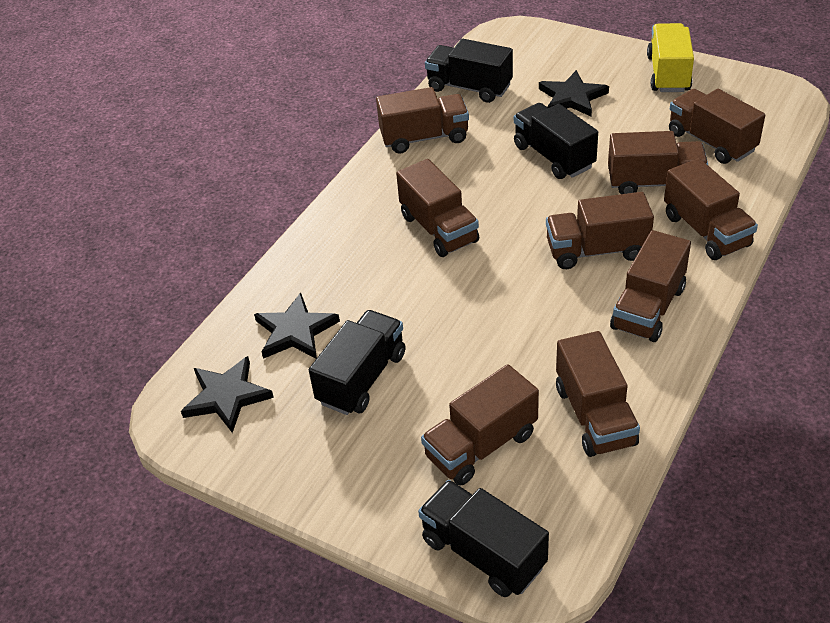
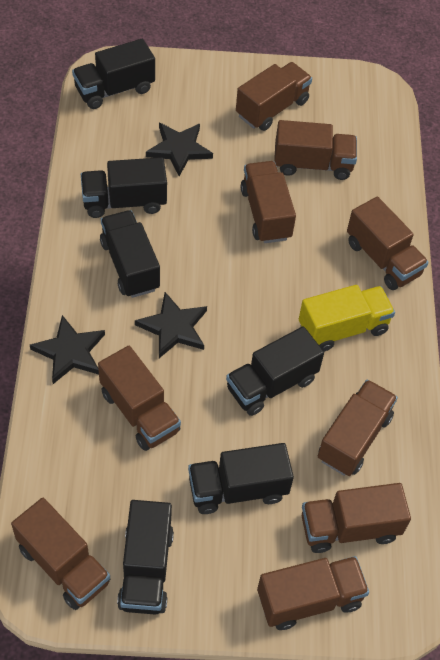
black truck: [309,310,405,415] [418,480,549,597] [425,39,513,103] [514,103,598,179] = 4 -> [72,39,155,109] [81,157,167,218] [100,210,160,298] [117,500,174,615] [188,443,294,514] [226,326,324,416] = 6

